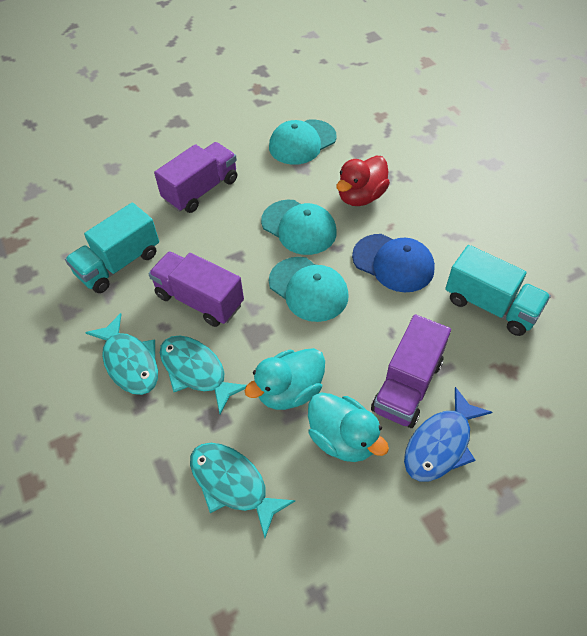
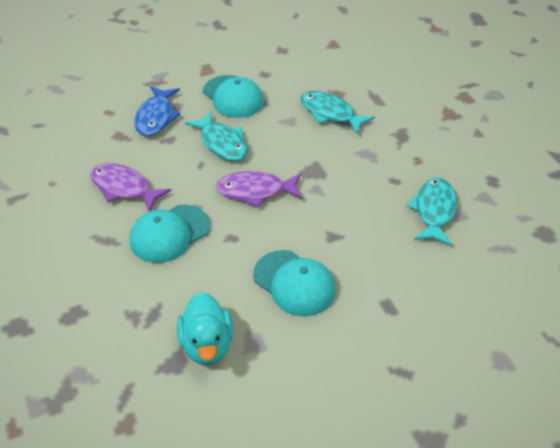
blue cap: [352,234,435,292] = 1 -> none = 0
purple fish: none = 0 -> [90,163,171,212] [216,171,302,208] = 2
purple truck: [148,251,244,327] [154,142,237,213] [371,314,451,428] = 3 -> none = 0
red duck: [336,156,390,206] = 1 -> none = 0
turquoise duck: [245,348,325,410] [308,392,389,462] = 2 -> [177,292,233,365] = 1
turquoise truck: [65,203,159,293] [445,245,551,336] = 2 -> none = 0

